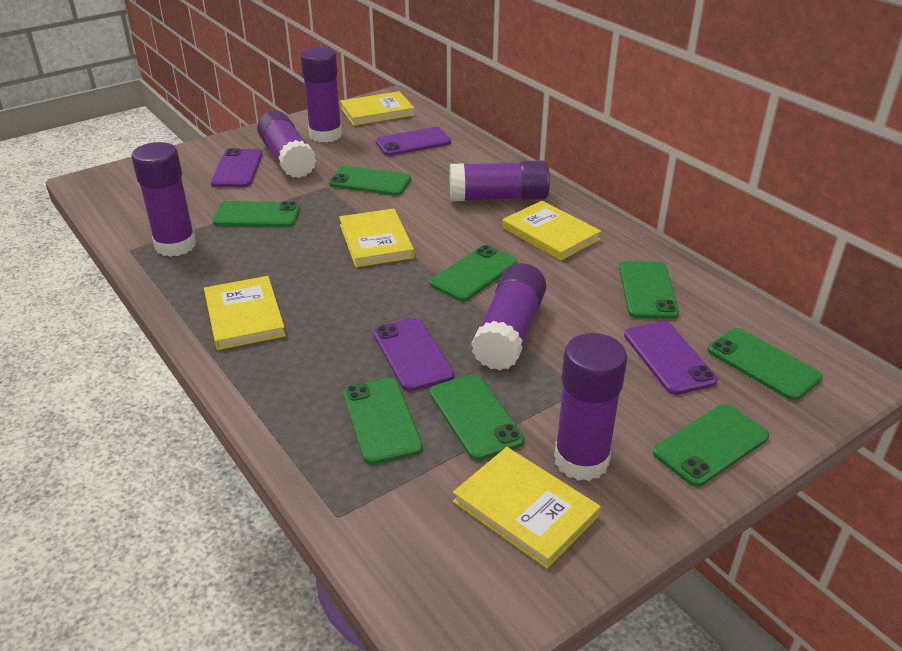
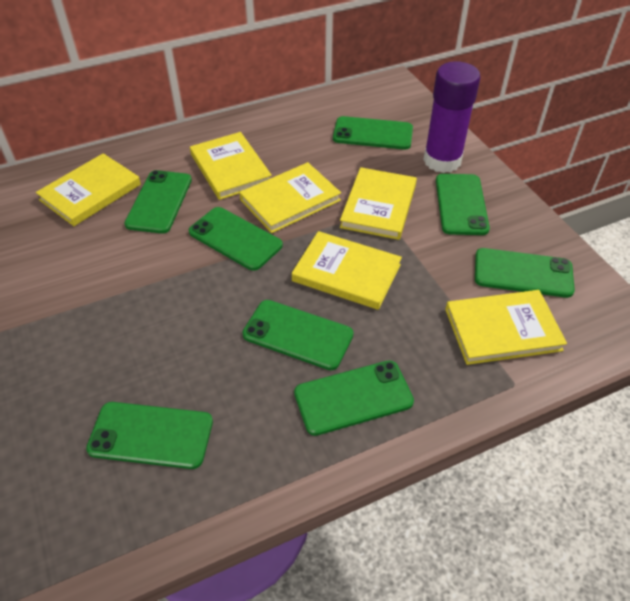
purple glue stick: [131,142,196,257] [257,111,317,178] [300,47,342,143] [450,160,550,201] [471,263,546,370] [554,333,627,481] = 6 -> [424,61,481,173] = 1
purple phone: [211,148,263,187] [373,318,454,391] [375,127,451,156] [624,321,717,395] = 4 -> none = 0
yellow book: [204,276,286,350] [339,208,414,267] [340,91,415,126] [453,447,601,568] [502,201,601,261] = 5 -> [36,153,141,226] [190,132,272,200] [239,162,341,233] [292,231,402,310] [340,167,417,240] [445,290,567,365] = 6

